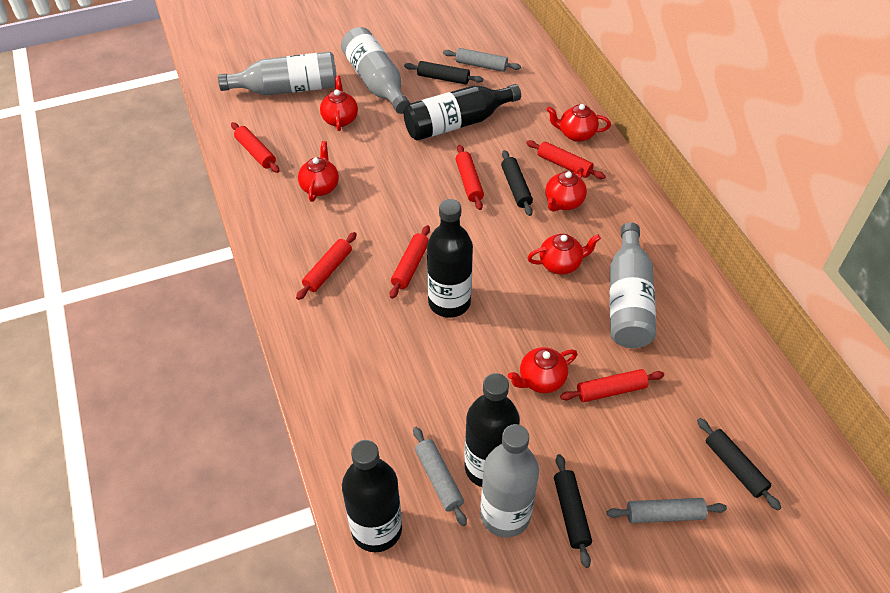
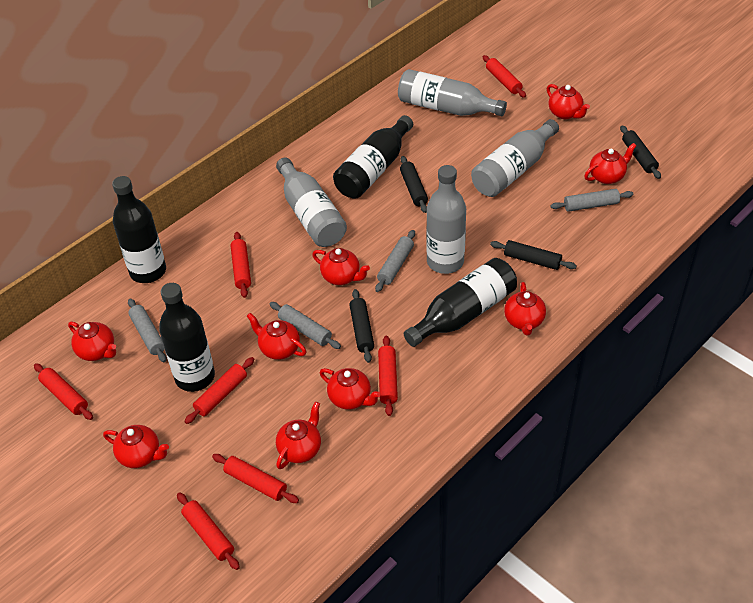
grey rolling pin: [413,427,467,526] [443,48,521,72] [607,498,727,523] = 3 -> [128,298,167,362] [270,302,341,349] [375,230,415,292] [550,189,633,212] = 4
red rolling pin: [231,122,279,173] [296,232,357,300] [390,225,430,299] [456,145,484,210] [526,140,606,179] [560,369,664,402] = 6 -> [34,363,93,420] [177,492,240,570] [184,357,254,424] [212,454,299,503] [231,232,251,298] [378,336,398,416] [483,55,526,98] = 7
red teapot: [298,141,339,202] [320,76,358,131] [508,347,577,393] [527,234,601,275] [545,167,587,212] [547,104,611,142] = 6 -> [68,321,116,361] [103,425,169,468] [247,313,306,360] [276,402,321,469] [312,248,370,285] [320,368,381,410] [504,282,546,336] [547,84,590,119] [584,143,636,184] = 9

